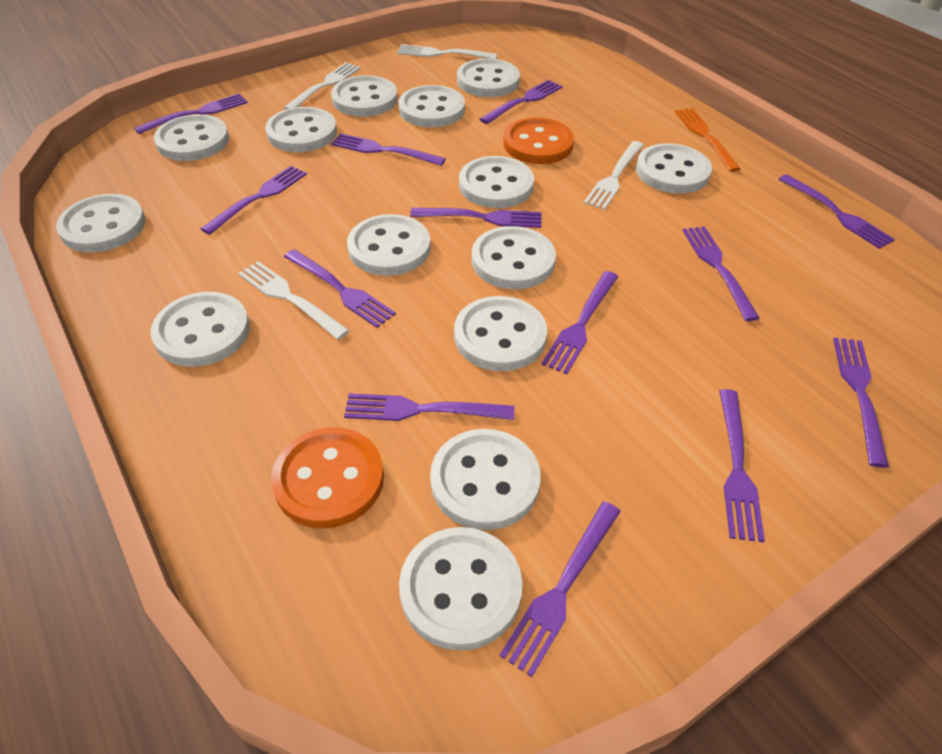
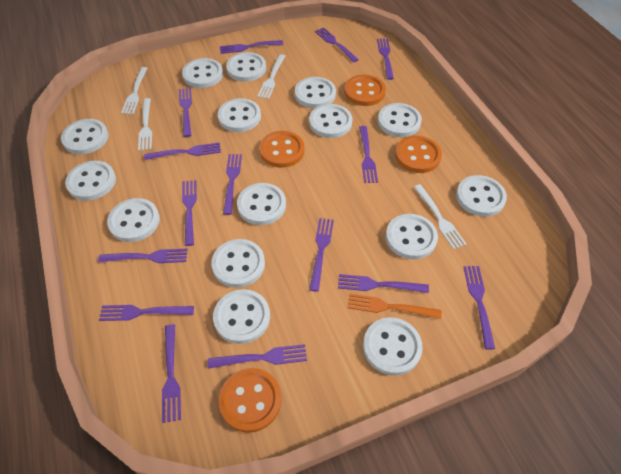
orange button: [271,427,384,528] [503,117,574,164] = 2 -> [219,368,281,433] [259,131,304,168] [344,74,386,106] [395,136,442,173] = 4
purple fork: [134,94,248,134] [201,166,307,235] [284,249,396,328] [331,133,446,166] [344,393,514,421] [410,208,541,228] [480,80,563,124] [500,501,621,677] [542,271,618,374] [683,226,760,321] [719,389,765,542] [779,174,895,249] [833,337,889,468] = 13 -> [98,249,188,263] [99,305,194,321] [144,142,221,160] [162,324,181,423] [179,88,192,137] [182,180,197,246] [208,344,307,369] [220,40,283,54] [223,154,242,215] [309,218,334,292] [315,27,359,62] [338,274,429,293] [359,126,378,183] [377,38,394,80] [464,266,495,349] = 15
white button: [56,194,146,253] [151,292,250,367] [154,114,229,161] [265,107,337,152] [331,75,397,117] [347,214,431,276] [398,85,465,127] [399,527,523,651] [430,429,541,530] [454,296,547,371] [457,58,520,97] [459,156,534,208] [472,226,556,289] [636,143,712,194] = 14 -> [61,119,108,154] [65,161,116,201] [107,198,160,242] [182,58,223,88] [211,239,265,288] [213,289,270,344] [218,98,261,132] [226,52,266,82] [237,183,286,225] [295,77,336,108] [309,104,352,138] [363,317,423,376] [378,103,422,137] [386,214,438,259] [456,175,507,217] = 15

